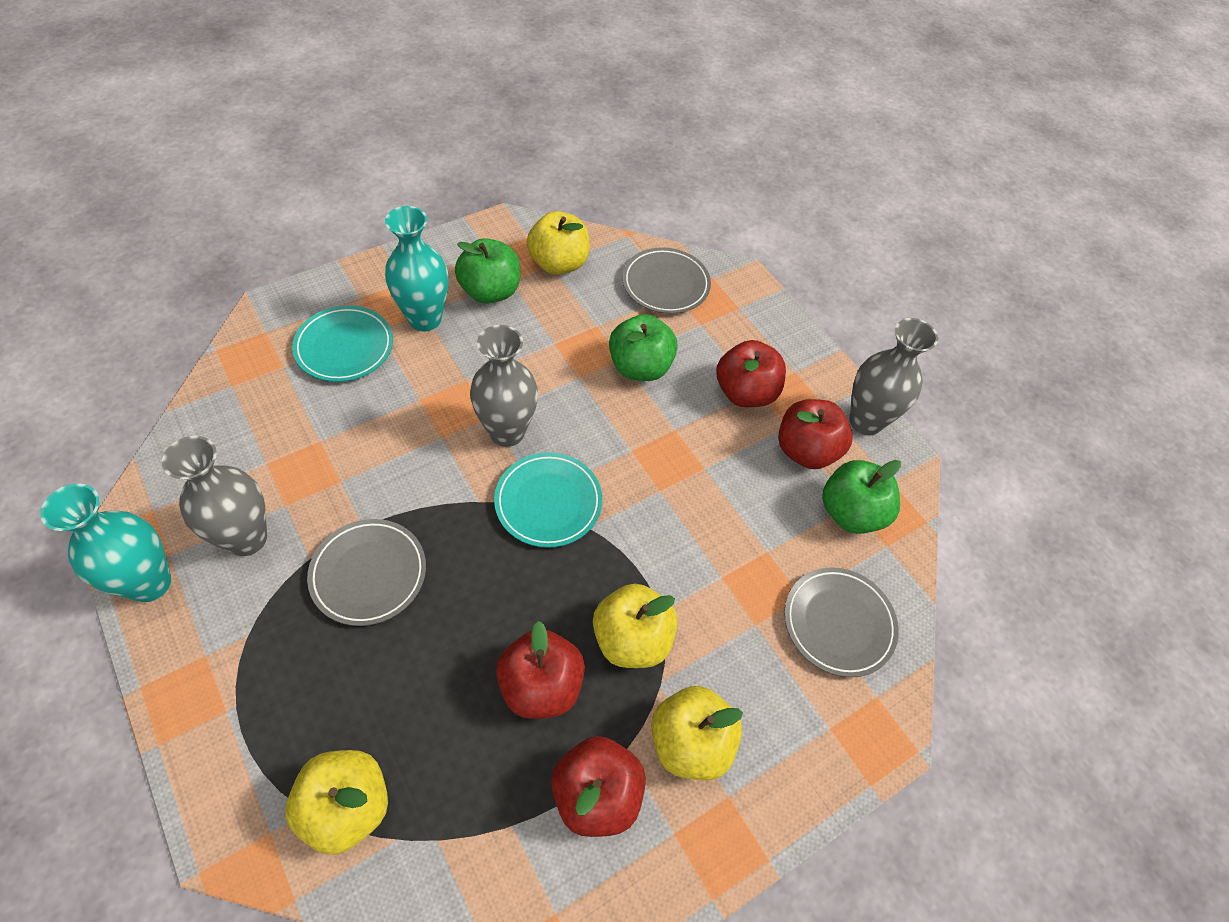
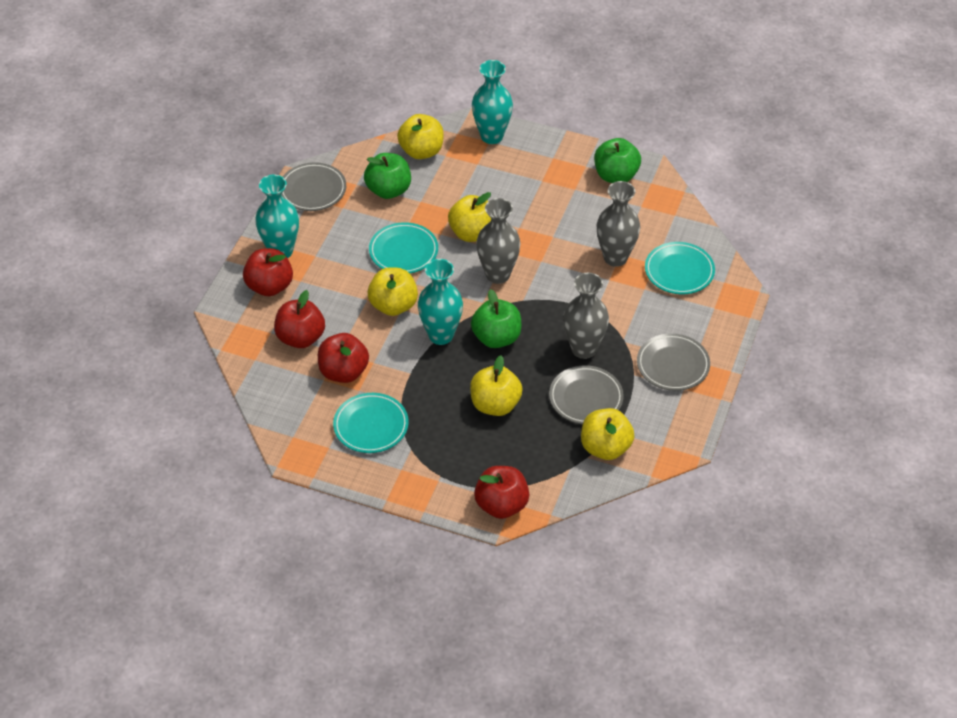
turquoise plate: [292,305,393,382] [494,452,602,548] = 2 -> [333,393,409,453] [369,222,438,273] [645,242,715,294] = 3
turquoise vase: [40,484,171,602] [385,206,448,332] = 2 -> [255,175,299,258] [418,259,463,345] [472,60,513,144] = 3
yellow apple: [286,750,388,855] [527,211,590,275] [593,584,678,668] [651,686,743,780] = 4 -> [368,267,418,316] [397,114,444,159] [448,192,491,242] [470,355,523,416] [581,408,635,460] = 5

